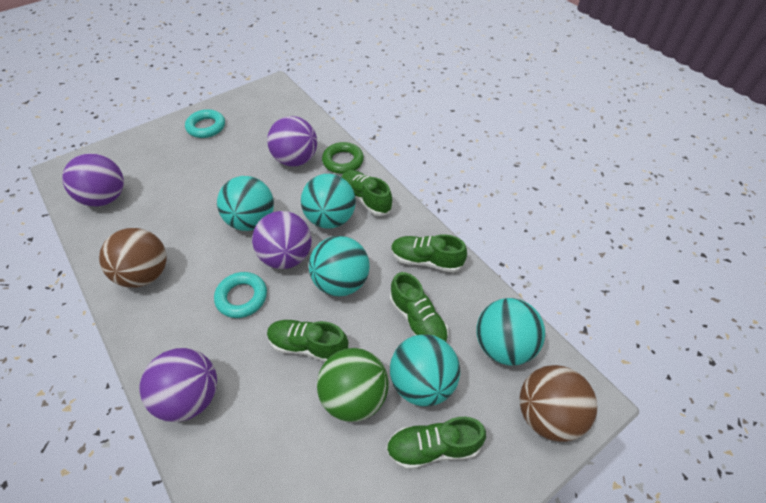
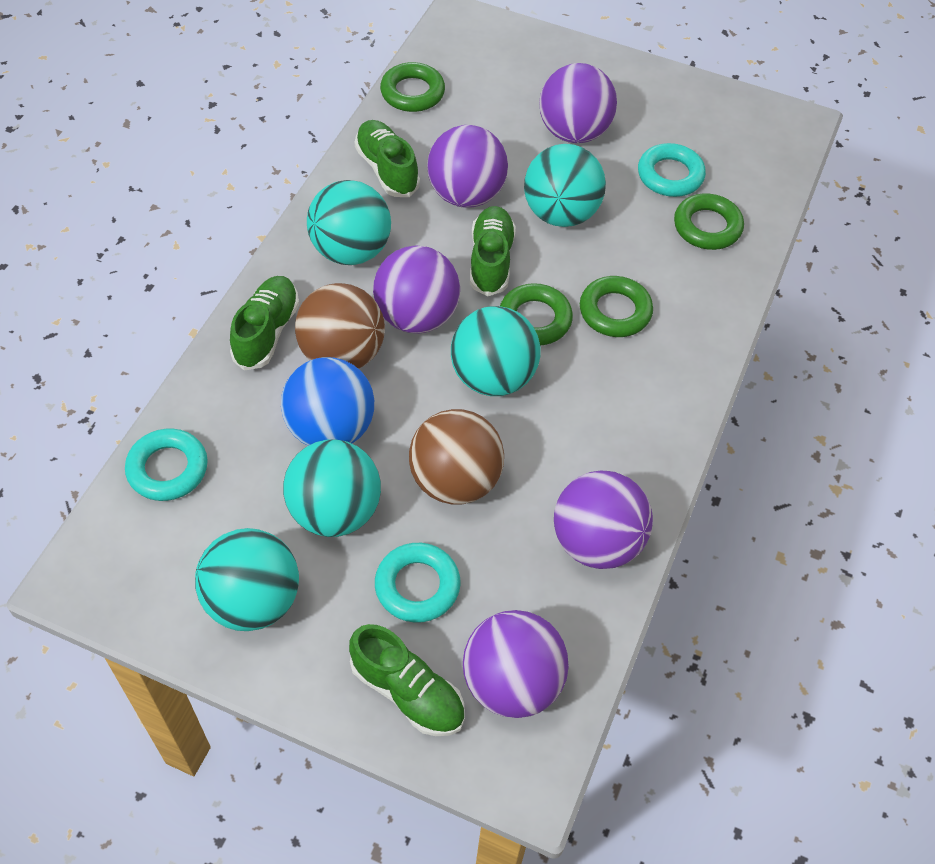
blue ball: none = 0 -> [281,357,374,446] = 1
green ball: [317,348,389,422] = 1 -> none = 0
green ring: [322,142,364,174] = 1 -> [380,62,445,112] [500,283,573,345] [580,276,653,337] [674,193,744,250] = 4
green shoe: [267,320,348,362] [342,170,393,216] [386,417,486,469] [390,272,449,342] [391,234,467,273] = 5 -> [230,276,299,371] [349,624,465,736] [355,120,420,197] [470,206,516,296] = 4
purple ball: [62,153,124,206] [140,348,217,422] [252,211,312,269] [267,116,317,166] = 4 -> [373,245,460,333] [427,125,508,208] [463,610,569,718] [539,63,617,143] [554,471,653,569] = 5
turquoise ring: [185,109,225,138] [214,272,267,318] = 2 -> [125,429,208,501] [375,543,461,623] [638,143,706,197] = 3

